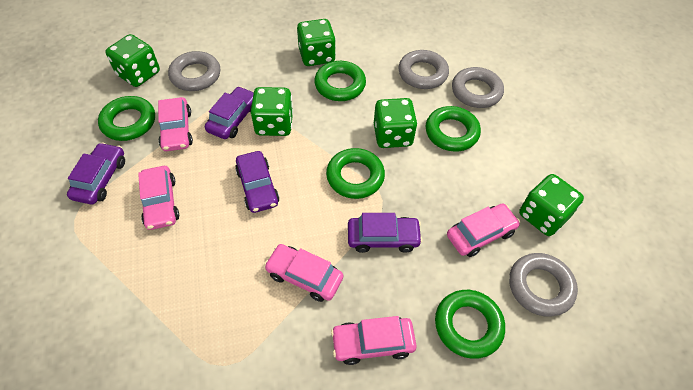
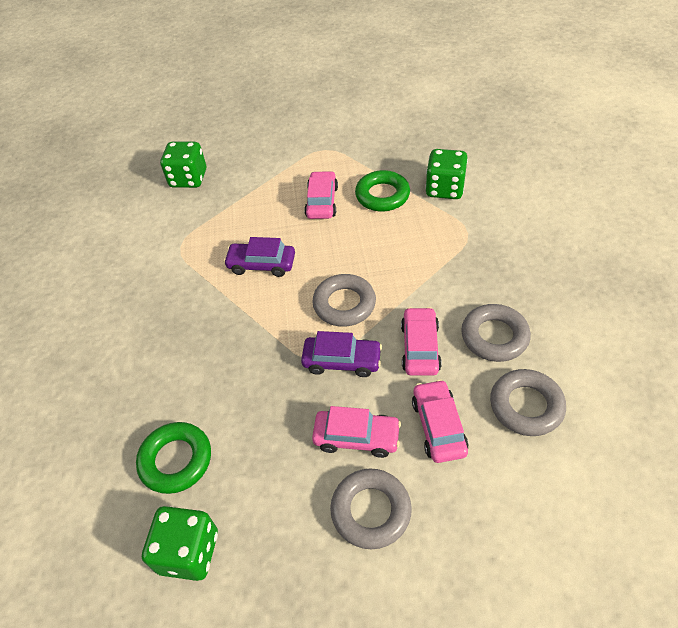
green dice: [105,34,160,87] [251,87,293,136] [297,19,336,66] [374,98,417,148] [519,174,584,236] = 5 -> [142,506,218,581] [160,142,206,188] [425,149,468,199] = 3
green ring: [98,96,155,141] [314,61,366,101] [326,148,385,199] [426,106,481,152] [435,290,505,359] = 5 -> [136,422,211,494] [355,170,410,212] = 2
pink car: [138,166,179,230] [158,97,193,151] [264,244,343,302] [331,316,417,365] [447,204,520,257] = 5 -> [304,171,338,219] [312,406,401,458] [401,307,442,376] [412,379,469,463] = 4
purple car: [67,142,125,204] [205,86,254,139] [235,151,279,213] [348,213,423,253] = 4 -> [224,237,295,277] [301,331,382,377] = 2

